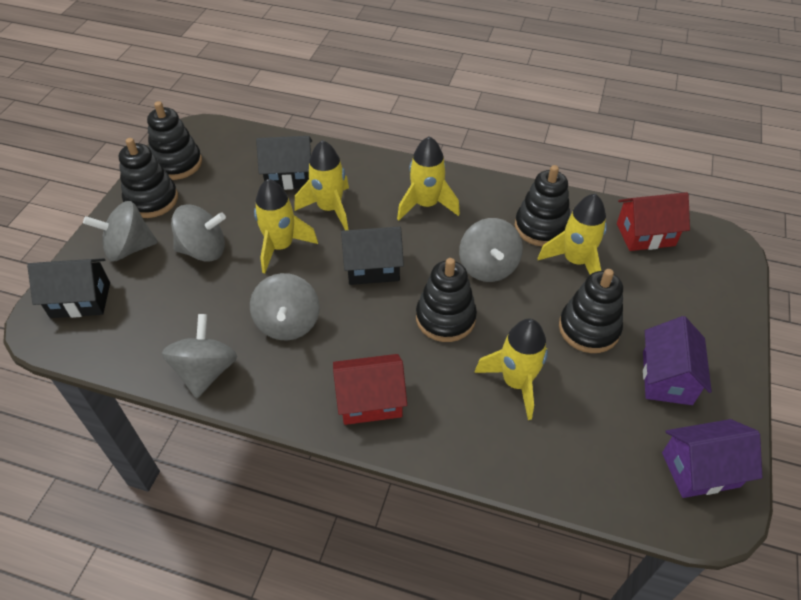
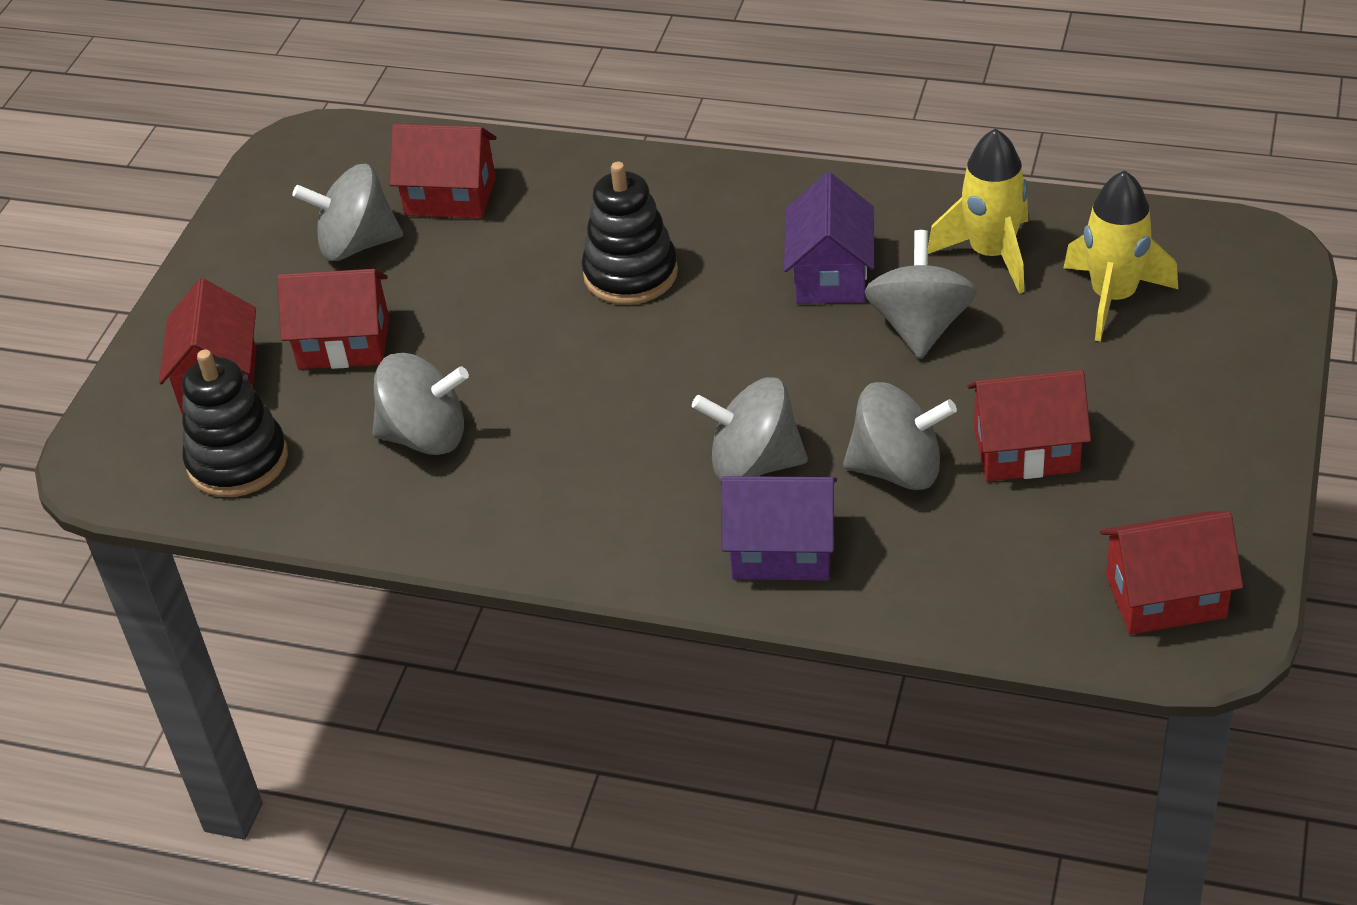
black house: [27,258,110,318] [256,136,312,190] [341,226,404,285] = 3 -> none = 0
black stacking toy: [119,138,178,218] [147,101,202,180] [416,258,477,342] [515,165,570,246] [559,269,623,353] = 5 -> [182,350,288,497] [581,162,678,305] = 2
red house: [333,354,407,425] [617,192,690,251] = 2 -> [159,278,256,414] [277,269,389,369] [389,124,496,219] [967,370,1091,482] [1100,512,1243,635] = 5
yellow rocket: [254,179,318,274] [294,140,349,230] [397,136,460,220] [474,318,548,420] [538,194,607,274] = 5 -> [928,128,1028,294] [1063,170,1178,342] = 2

